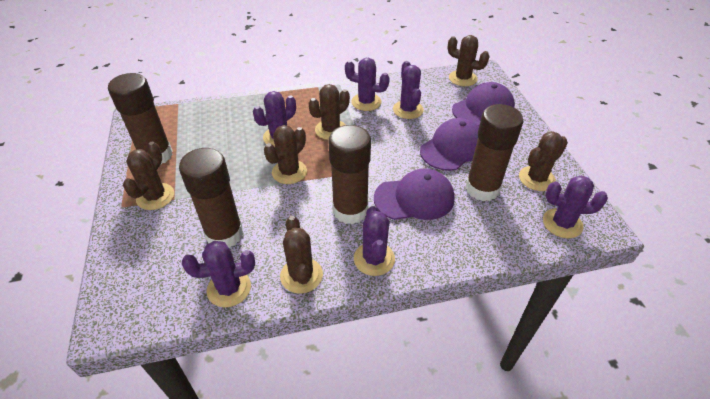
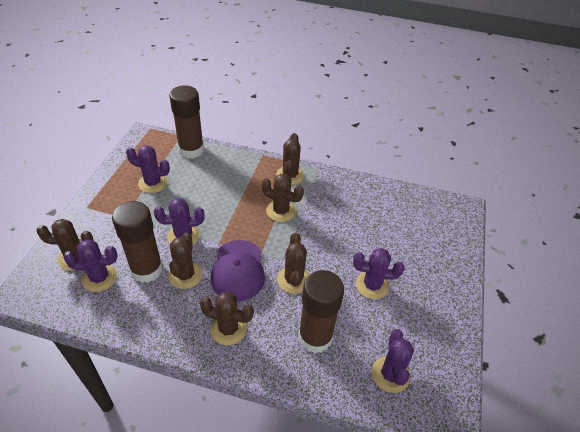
brown glue stick: [108,73,173,164] [179,148,243,248] [328,125,371,224] [465,104,524,201] = 4 -> [112,201,163,283] [169,85,204,158] [298,270,344,353] = 3
purple cactus: [182,241,255,307] [253,91,296,146] [345,58,390,111] [354,206,395,276] [393,61,424,119] [543,175,608,238] = 6 -> [63,239,118,292] [126,145,170,193] [154,198,205,245] [353,248,405,299] [372,329,414,393] = 5
purple cap: [374,168,455,220] [420,118,479,171] [452,82,515,126] = 3 -> [211,240,265,301] = 1

